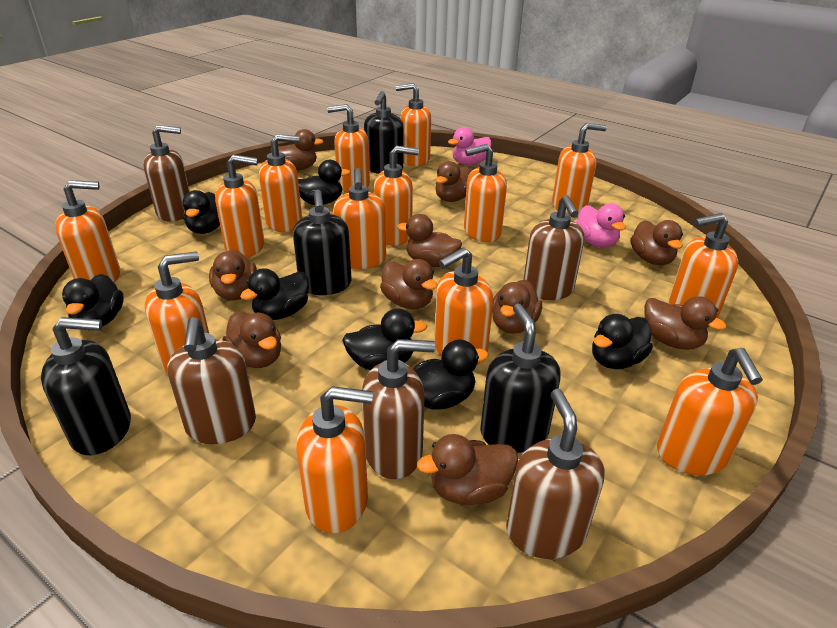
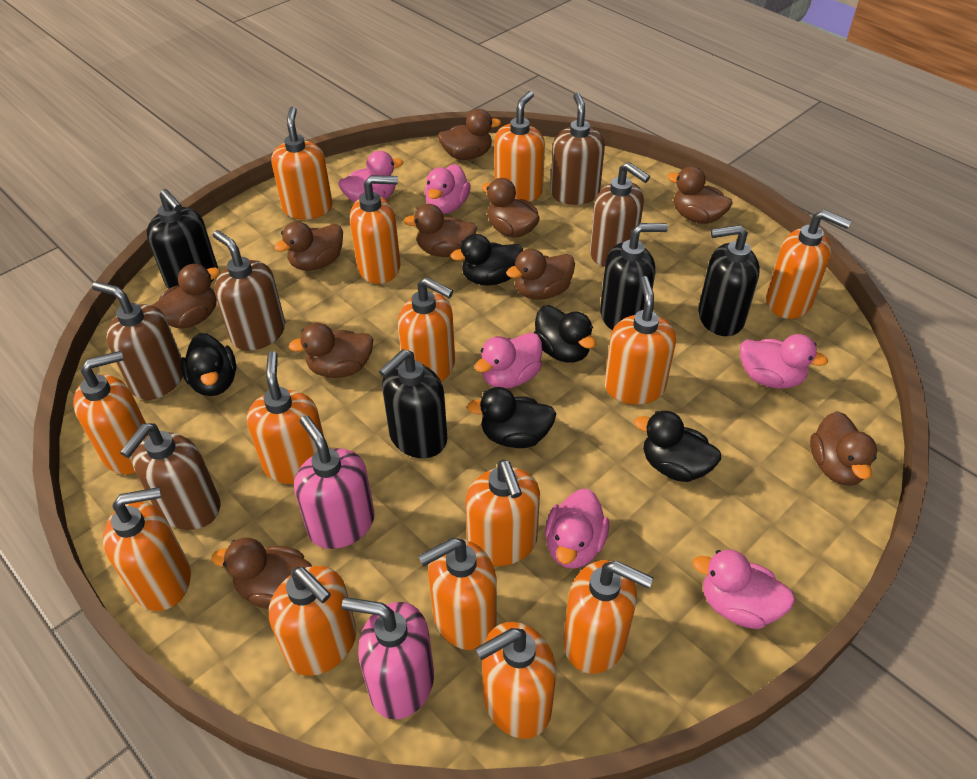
black duck: [62,274,124,327] [183,190,220,234] [240,268,309,320] [298,160,350,205] [342,308,427,370] [413,339,489,410] [592,314,653,369] = 7 -> [180,333,236,396] [450,234,523,285] [467,387,556,448] [534,305,596,363] [634,411,721,482] = 5
pink duck: [448,127,492,165] [576,204,626,247] = 2 -> [339,151,403,203] [425,164,471,214] [475,333,542,389] [545,488,609,569] [693,550,795,629] [740,334,828,389] = 6
pink soap dispenser: none = 0 -> [294,415,375,549] [342,597,434,720] = 2

